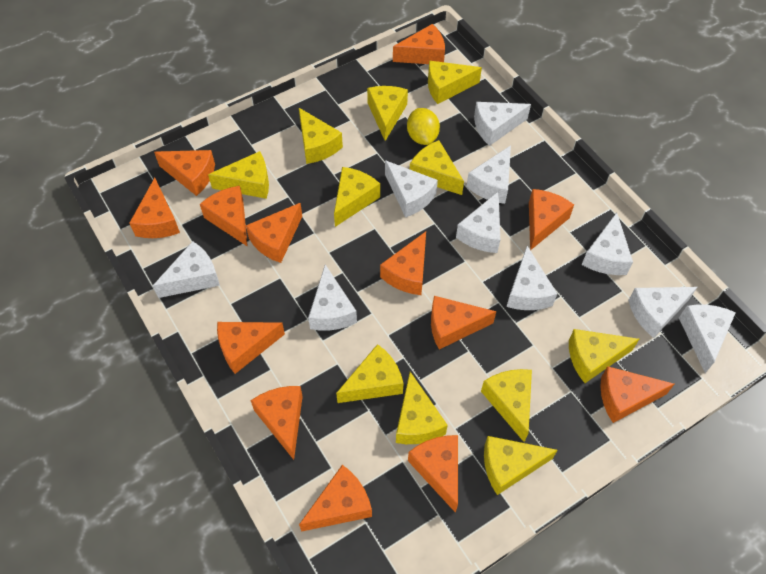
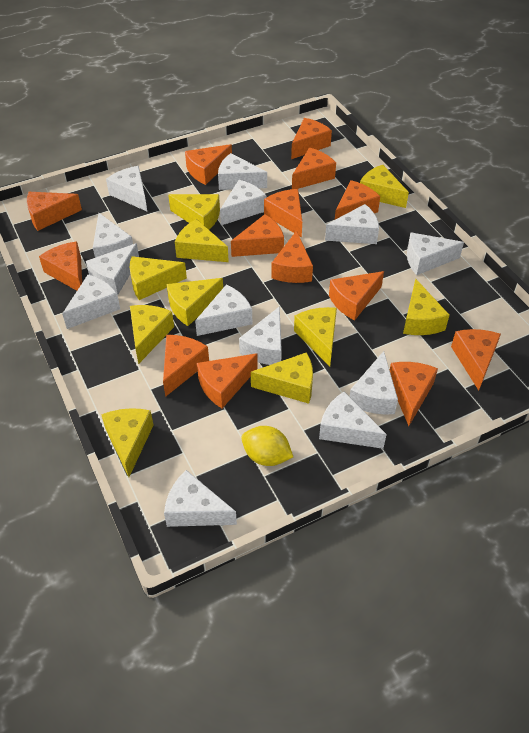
orange cheese: [129,178,180,238] [154,150,215,196] [200,186,248,247] [217,322,285,374] [246,203,302,263] [250,386,303,460] [299,465,372,532] [380,232,426,295] [393,24,445,64] [408,435,458,513] [431,296,496,349] [529,189,574,250] [600,366,674,423] = 13 -> [27,192,82,231] [39,241,82,291] [163,335,209,397] [185,144,232,185] [197,353,258,408] [231,214,284,257] [264,189,302,238] [271,231,313,283] [291,118,332,159] [292,148,336,189] [329,271,384,320] [335,180,380,220] [390,362,438,426] [451,329,501,390] = 14
white cheese: [153,241,220,298] [308,265,357,331] [385,160,438,218] [456,191,500,253] [466,145,511,204] [474,102,531,146] [506,246,557,310] [582,212,633,275] [628,287,697,338] [679,305,736,373] = 10 -> [62,275,120,329] [86,243,139,295] [93,213,133,258] [106,166,147,211] [164,470,237,527] [195,284,252,336] [218,153,267,190] [220,180,266,225] [239,306,282,365] [319,392,387,449] [325,204,379,244] [349,351,398,415] [407,232,464,275] = 13
yellow cheese: [208,151,269,199] [299,108,343,164] [334,167,380,227] [336,344,404,403] [367,86,408,141] [396,372,448,444] [410,140,464,195] [428,61,482,104] [481,369,532,442] [484,436,558,495] [569,329,639,383] = 11 -> [101,408,153,477] [130,256,187,300] [130,305,174,364] [167,278,223,326] [168,194,220,230] [175,219,229,262] [251,352,313,404] [294,307,337,366] [360,165,409,208] [403,279,449,335] = 10

